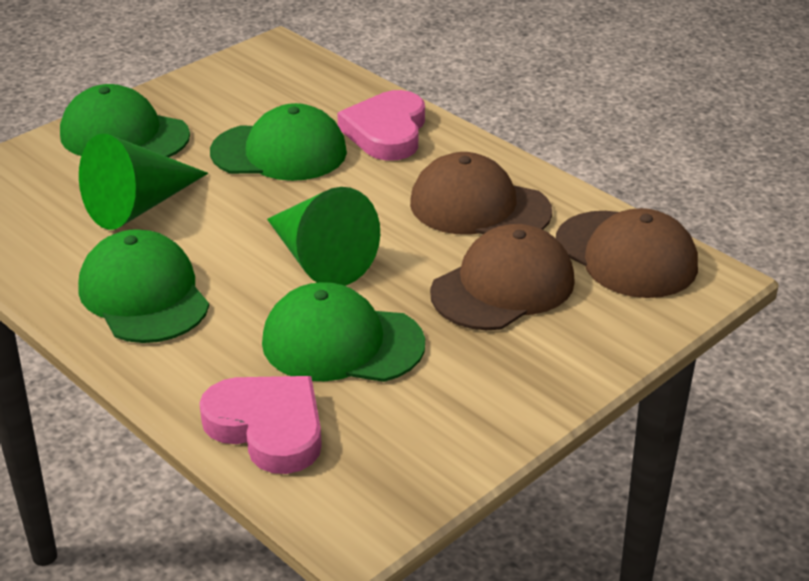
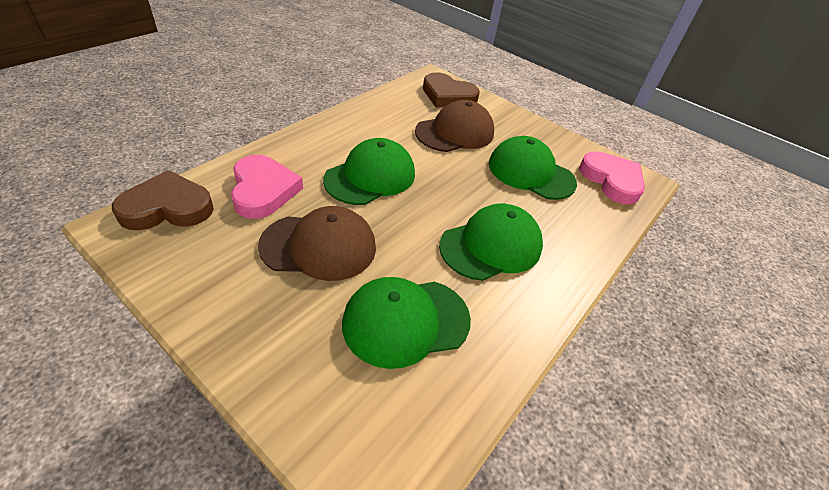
brown cap: [410,152,552,235] [430,224,575,330] [556,208,698,298] = 3 -> [258,206,376,281] [415,100,494,152] = 2
brown heart: none = 0 -> [112,170,214,230] [423,72,480,107] = 2
green cone: [79,134,208,230] [267,187,380,286] = 2 -> none = 0

